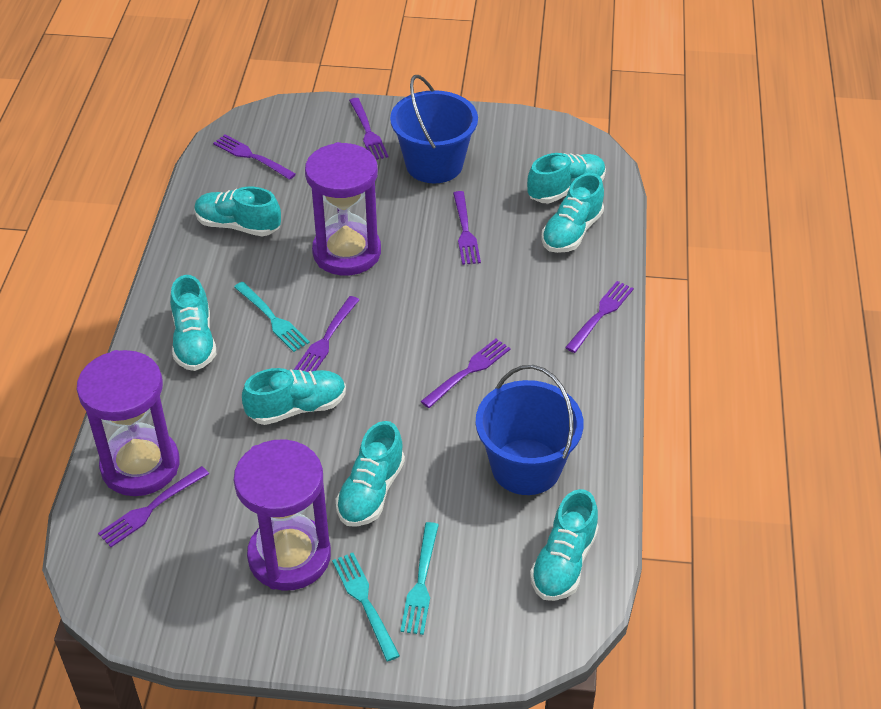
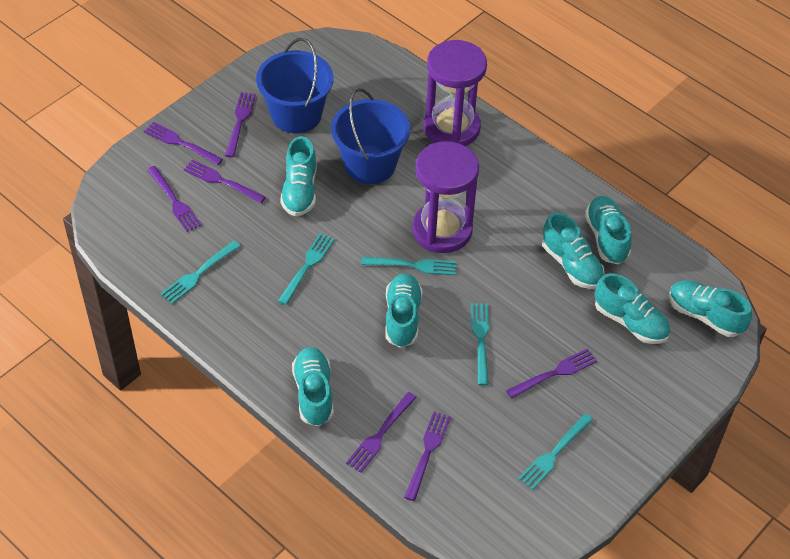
purple hourglass: [77,350,180,496] [234,440,331,591] [305,142,381,276] = 3 -> [412,141,479,253] [424,40,487,146] = 2
turquoise fork: [234,282,310,352] [332,553,400,661] [400,522,439,635] = 3 -> [161,241,240,304] [278,233,335,305] [361,257,456,275] [471,303,489,385] [518,414,593,490] = 5

